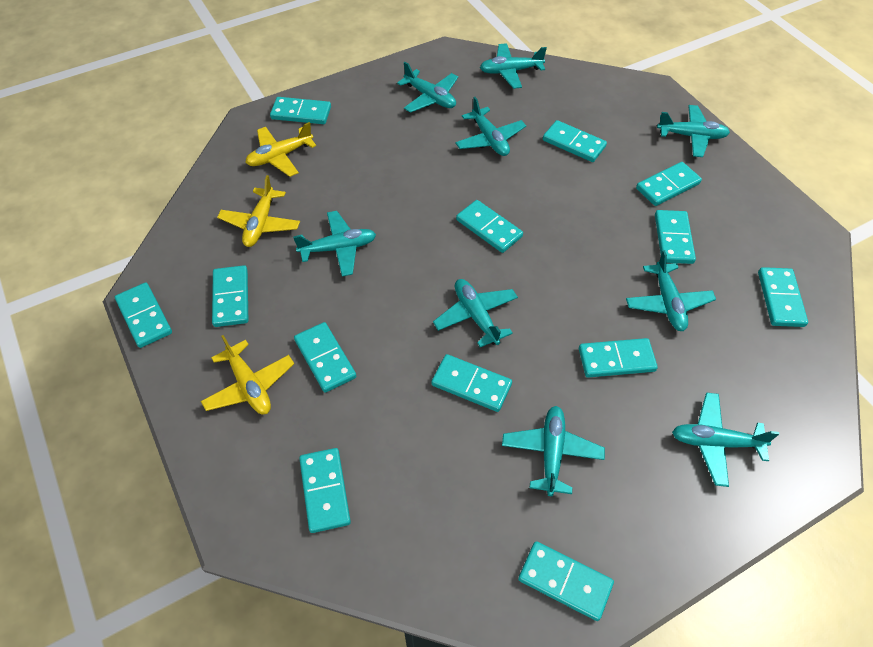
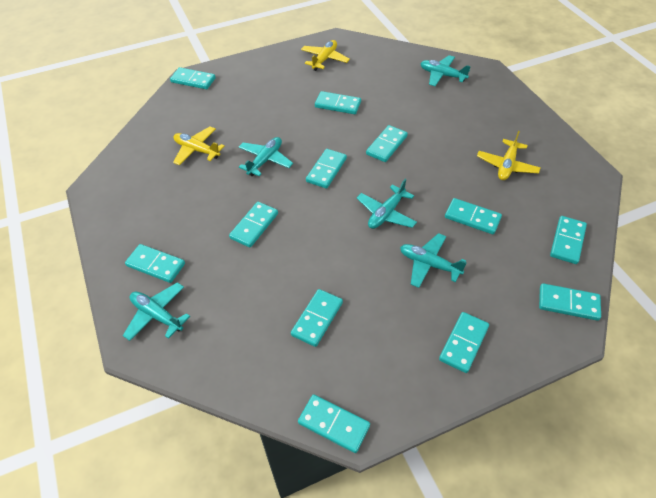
turquoise domino: [115,282,172,348] [212,265,248,327] [270,97,331,124] [294,322,356,393] [299,448,351,533] [431,354,512,412] [456,200,523,253] [518,541,614,621] [543,120,607,162] [579,338,658,378] [636,162,702,206] [655,210,696,264] [758,267,808,327] = 13 -> [125,244,185,283] [170,67,216,89] [229,202,278,247] [291,289,343,347] [298,395,370,453] [306,149,347,189] [315,91,361,114] [366,125,408,162] [439,312,489,373] [445,198,502,234] [539,283,601,321] [550,216,587,264] = 12
turquoise plane: [293,211,376,277] [397,62,458,113] [433,279,518,347] [455,97,526,156] [480,43,547,89] [502,406,605,496] [626,250,716,331] [657,105,730,157] [672,393,779,487] = 9 -> [123,282,190,341] [239,137,293,176] [357,179,417,229] [400,233,467,288] [420,55,471,86] = 5

